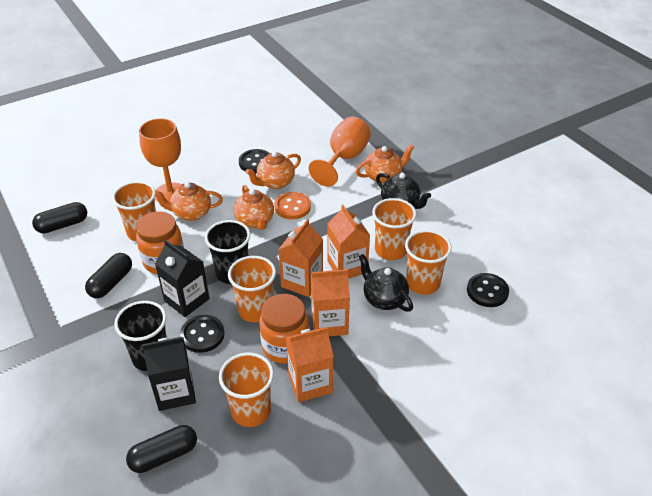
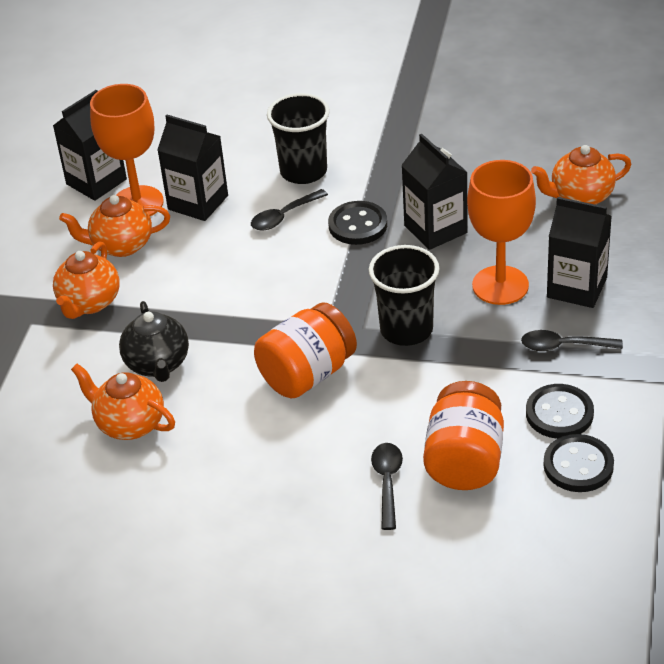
black capsule: [32,202,87,233] [85,253,132,298] [126,425,197,473] = 3 -> none = 0
black carton: [142,337,196,411] [155,240,210,317] = 2 -> [53,90,127,201] [157,115,228,221] [401,134,468,250] [547,197,612,308] = 4
black spoon: none = 0 -> [251,189,328,231] [371,443,403,530] [521,330,623,351] = 3
black teapot: [359,254,413,312] [376,173,431,209] = 2 -> [119,301,189,382] = 1
orange button: [274,192,311,220] = 1 -> none = 0
orange carton: [278,219,323,297] [286,327,334,402] [311,269,350,336] [327,205,370,279] = 4 -> none = 0
orange cup: [112,181,156,242] [219,353,274,427] [228,256,276,322] [372,198,417,260] [405,230,452,295] = 5 -> none = 0

